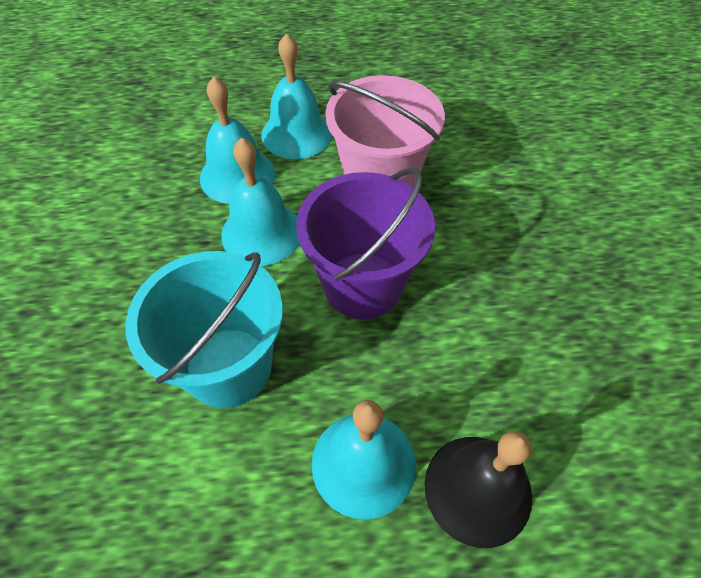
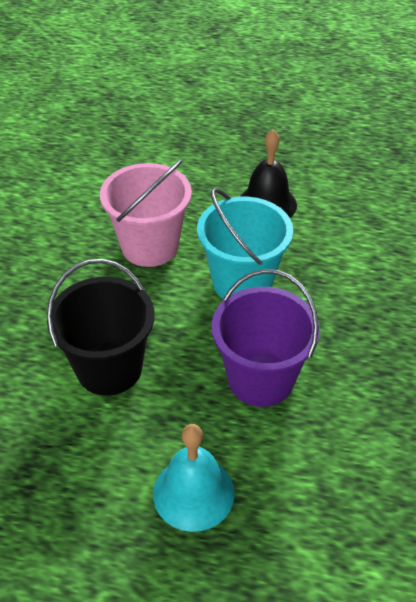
black bucket: none = 0 -> [47,259,155,396] = 1
turquoise bell: [200,77,275,204] [221,138,299,266] [261,33,332,159] [312,400,416,520] = 4 -> [153,424,235,532] = 1

